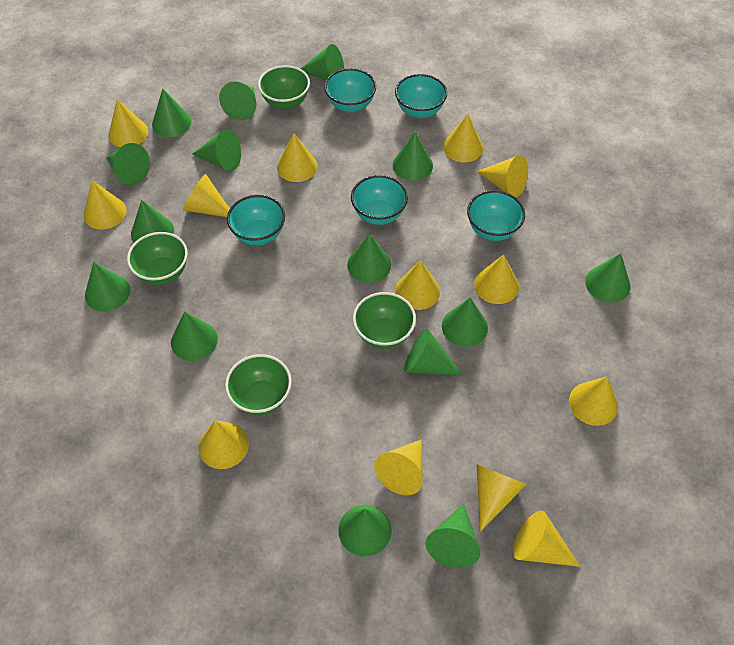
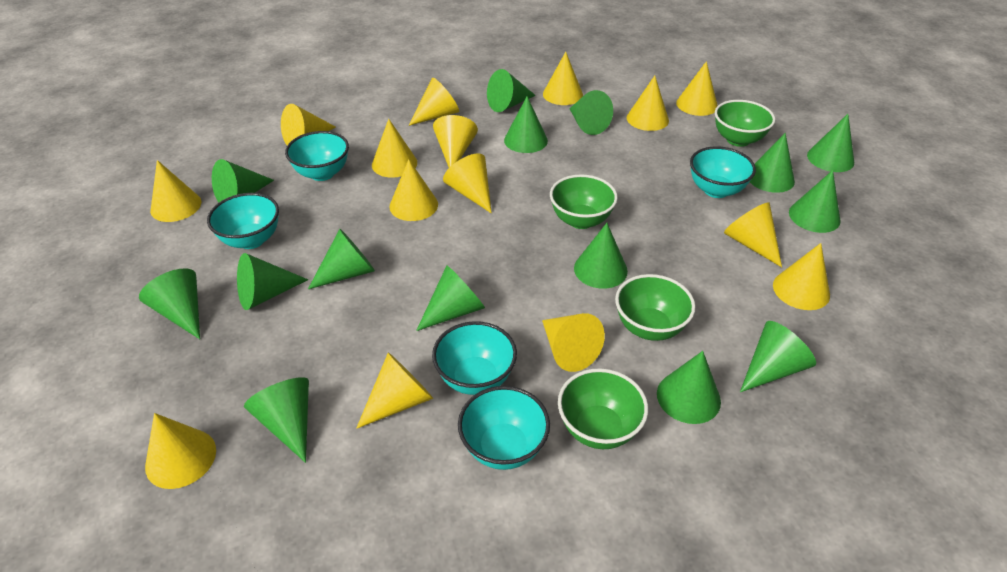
yellow cone: [84,180,127,230] [109,99,148,147] [183,174,230,217] [198,420,249,469] [277,133,317,182] [374,439,423,495] [395,260,440,310] [443,114,483,162] [474,254,519,304] [477,155,528,197] [477,465,527,532] [513,511,580,567] [569,377,618,426] = 13 -> [145,413,216,489] [150,160,201,222] [281,104,336,145] [356,352,433,429] [372,119,417,178] [389,159,438,221] [408,78,459,126] [433,115,478,168] [443,153,492,213] [542,313,605,372] [543,52,583,105] [627,76,669,131] [676,61,718,116] [724,202,782,267] [773,243,830,310] = 15

